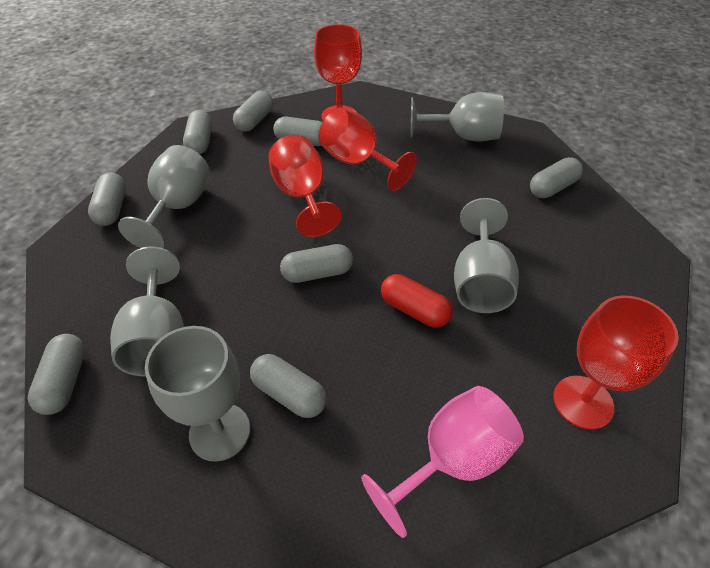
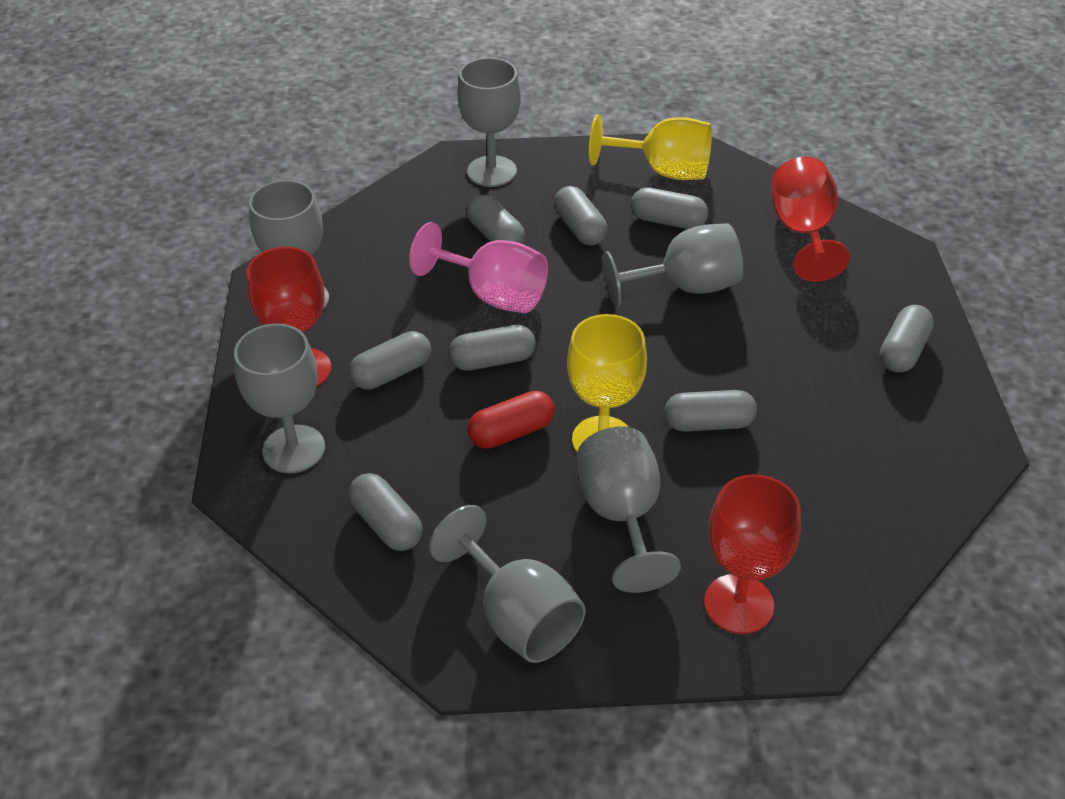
grey goblet: [110,247,184,377] [118,145,210,248] [145,326,250,462] [410,92,504,141] [454,198,519,313] = 5 -> [234,323,325,473] [249,180,329,310] [429,505,585,663] [457,58,521,187] [577,427,681,593] [603,223,743,307] = 6
red goblet: [268,135,341,237] [314,24,362,121] [319,107,417,191] [554,295,679,430] = 4 -> [247,247,331,386] [704,474,801,634] [771,157,850,282] = 3
yellow goblet: none = 0 -> [567,314,647,453] [589,115,712,180] = 2

